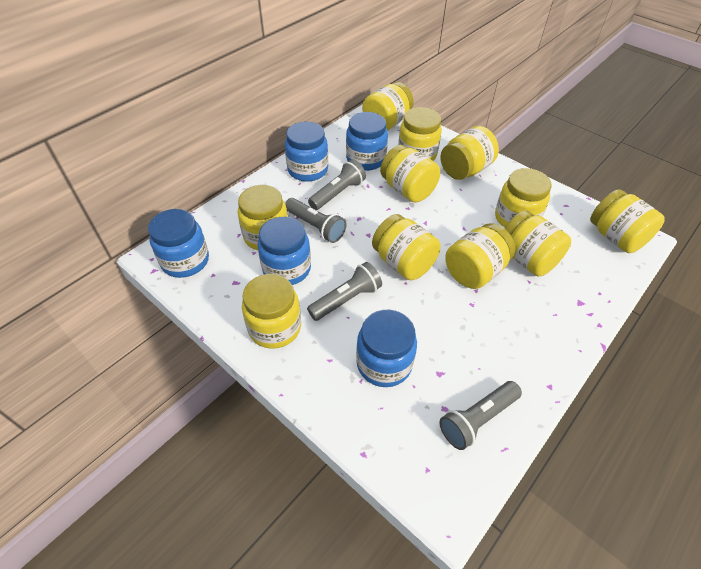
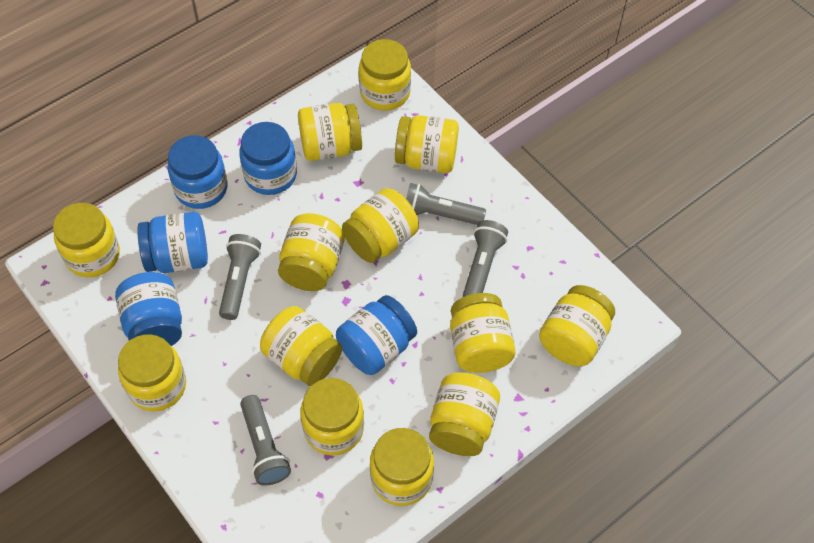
yellow jar: [237,185,288,250] [242,274,301,349] [362,82,414,131] [372,214,441,280] [380,145,440,202] [398,107,442,161] [440,126,499,180] [445,223,515,289] [495,168,552,227] [504,210,571,276] [590,189,665,253] = 11 -> [53,203,120,278] [118,334,186,412] [260,306,342,386] [278,213,345,291] [298,103,362,161] [300,378,364,455] [342,188,419,263] [359,39,411,110] [370,428,434,506] [395,115,459,173] [429,372,500,456] [450,293,516,373] [539,285,615,366] = 13

